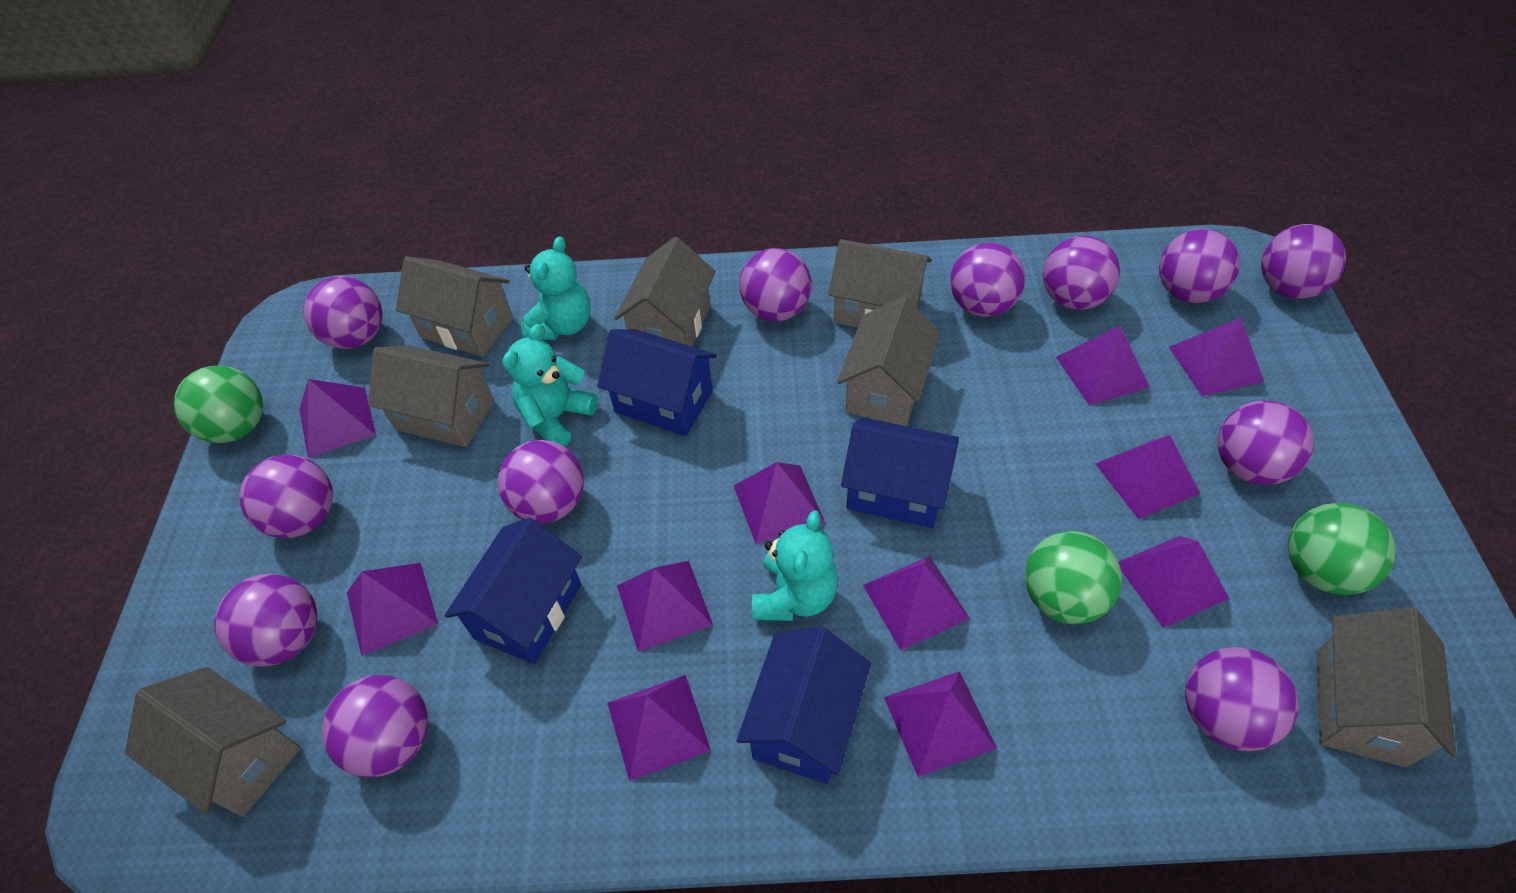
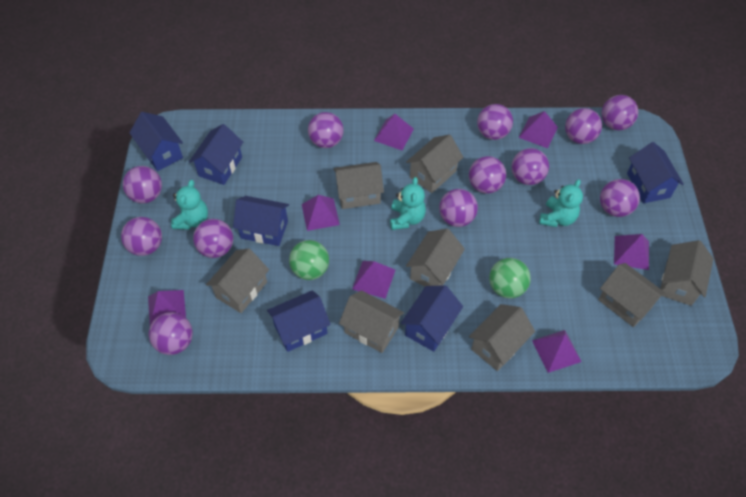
blue house: [445,517,582,664] [597,329,717,436] [737,626,871,784] [841,417,959,528] = 4 -> [129,112,183,171] [189,124,243,185] [233,196,289,246] [267,290,331,352] [401,285,463,352] [627,142,684,203] = 6
green ball: [174,366,263,443] [1024,531,1122,624] [1288,503,1395,595] = 3 -> [289,240,329,280] [489,258,531,298] = 2
grey house: [125,667,301,817] [368,346,494,447] [396,256,513,357] [615,237,716,346] [828,239,932,328] [837,296,940,426] [1317,607,1457,767] = 7 -> [206,248,269,313] [333,162,384,209] [339,290,404,353] [406,134,463,193] [406,229,465,286] [469,304,535,371] [598,263,666,327] [660,240,713,306] = 8
purple pyramid: [299,379,376,458] [347,563,438,656] [608,675,711,781] [617,561,713,652] [734,462,825,544] [863,556,970,650] [884,671,997,777] [1056,326,1149,405] [1095,435,1200,519] [1118,536,1229,628] [1169,318,1264,396] = 11 -> [148,290,186,326] [302,195,340,231] [352,261,395,299] [374,114,414,150] [519,111,558,148] [532,330,582,373] [614,234,649,270] = 7

